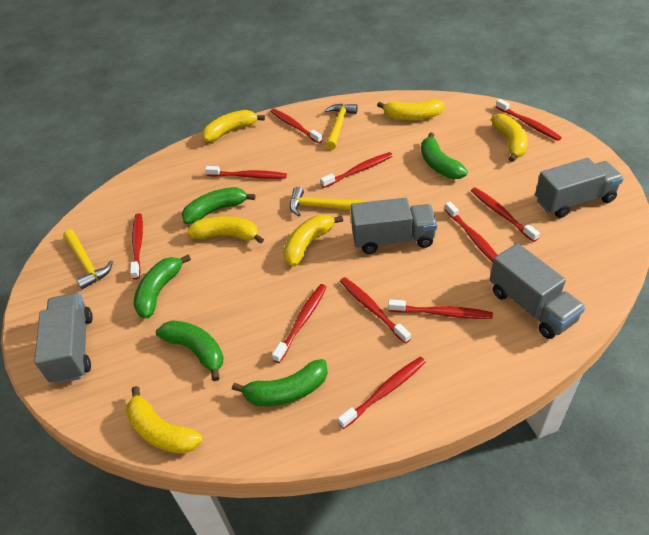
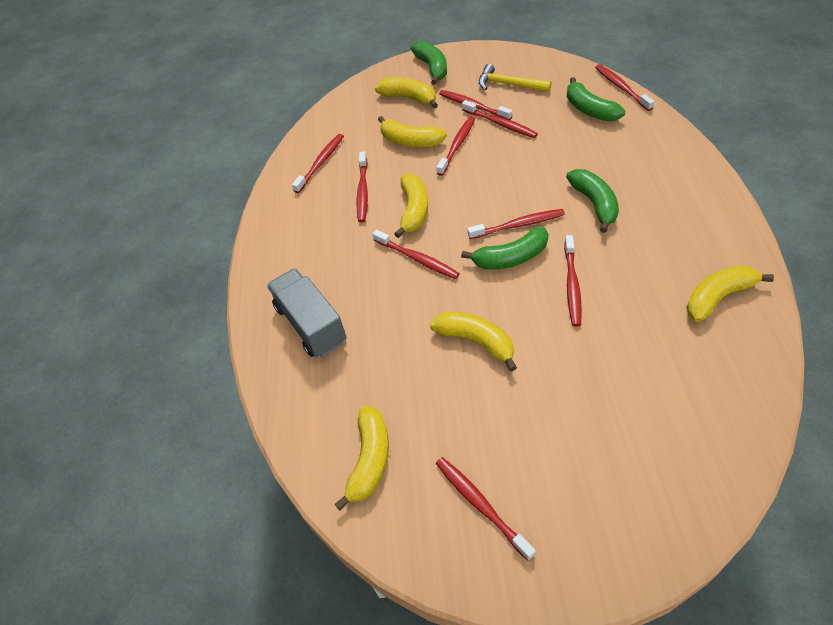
green banana: [133,255,191,319] [156,320,223,381] [182,187,256,224] [232,359,328,406] [421,132,468,179] = 5 -> [411,41,447,85] [461,227,549,270] [566,169,619,233] [567,77,625,122] = 4
grey truck: [34,293,93,384] [351,198,437,254] [490,243,585,339] [535,158,624,218] = 4 -> [267,268,347,357] = 1
red toothbrush: [130,213,143,280] [205,166,287,179] [270,109,323,144] [272,284,327,363] [320,152,393,188] [338,357,426,429] [340,277,411,344] [388,299,493,319] [445,202,497,262] [471,187,540,242] [496,99,562,141] = 11 -> [292,134,344,193] [356,151,368,223] [373,230,460,279] [436,116,475,176] [436,457,536,561] [439,90,512,120] [462,100,538,138] [467,209,565,239] [564,235,582,327] [595,64,655,111] = 10
yellow hammer: [63,229,113,290] [290,187,366,216] [325,104,358,150] = 3 -> [479,64,552,92] = 1

